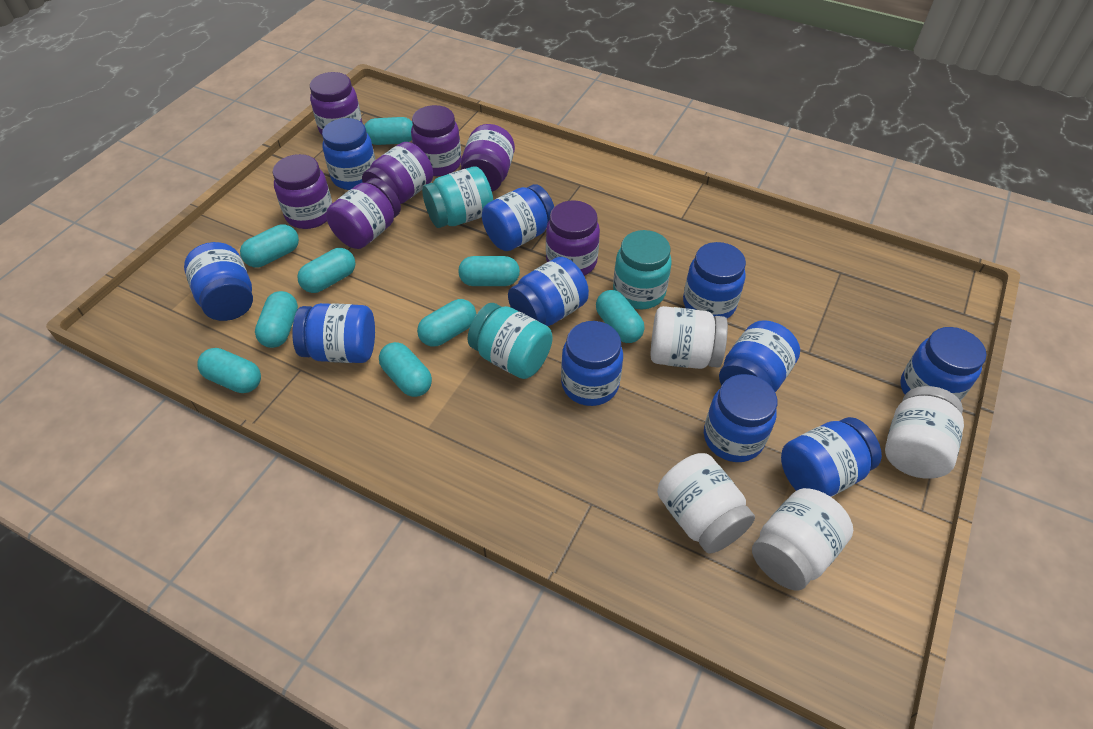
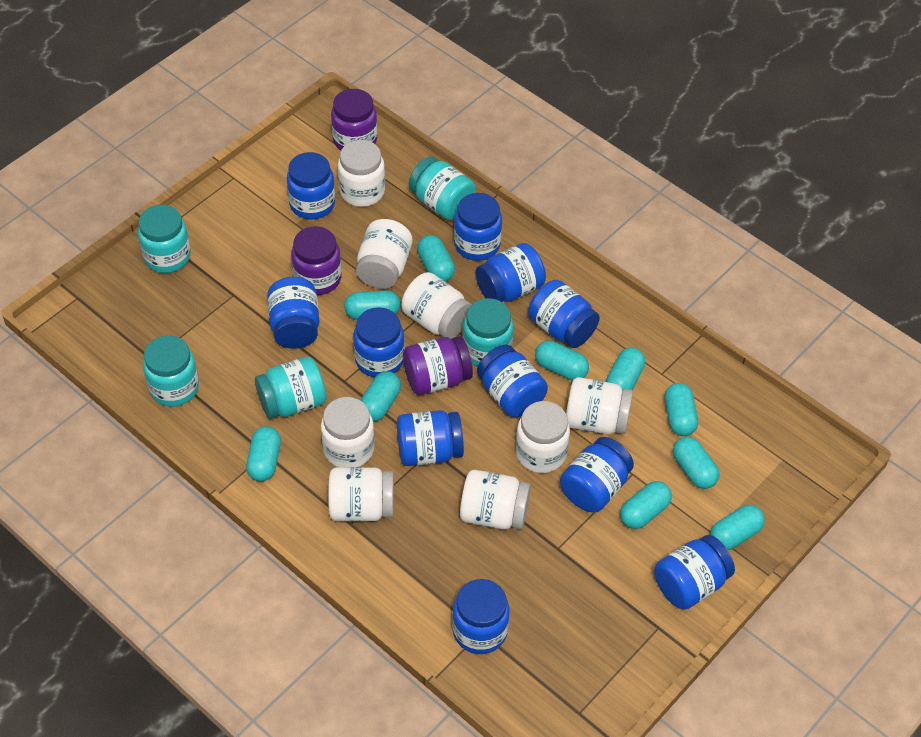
purple jar: [273,154,332,229] [310,72,362,135] [326,178,401,249] [362,142,433,204] [411,105,461,176] [461,124,515,192] [546,200,600,276] = 7 -> [291,226,342,295] [331,89,377,151] [403,336,473,395] = 3
turquoise capsule: [197,348,261,393] [240,224,299,267] [255,291,298,348] [297,248,356,293] [365,117,413,145] [379,342,432,397] [417,299,476,347] [458,256,520,286] [596,290,645,343] = 9 -> [246,426,281,482] [344,290,401,320] [360,371,401,422] [417,235,455,282] [535,340,589,381] [606,347,645,391] [620,481,672,529] [665,383,698,436] [673,437,720,489] [710,505,765,550] = 10
turquoise jar: [422,166,493,228] [468,303,553,379] [613,230,672,309] = 3 -> [138,205,191,273] [143,336,199,407] [255,356,327,419] [409,157,476,220] [462,298,513,367] = 5
white jar: [650,306,728,369] [657,453,755,554] [752,488,853,591] [885,386,964,479] = 4 -> [321,397,375,467] [328,467,394,521] [338,140,385,207] [356,219,412,289] [401,272,472,339] [460,470,531,529] [516,401,570,473] [566,377,633,434] = 8

